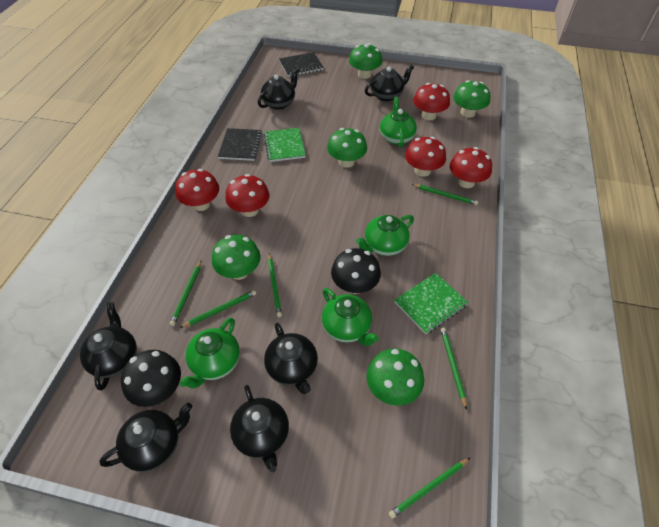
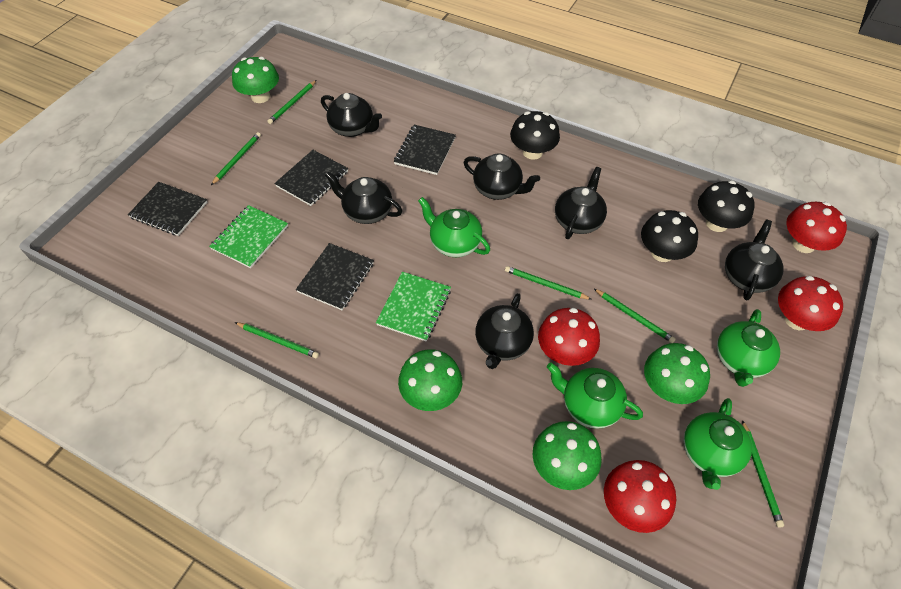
black mushroom: [121,350,181,407] [331,248,381,294] = 2 -> [510,111,560,160] [641,210,698,262] [698,180,754,232] = 3
black notebook: [218,128,262,161] [279,52,324,77] = 2 -> [128,182,207,236] [274,150,348,206] [296,243,374,310] [394,125,456,175] = 4
green mushroom: [212,235,261,280] [327,128,367,168] [349,43,382,79] [366,349,424,406] [453,80,490,118] = 5 -> [232,57,279,103] [398,349,462,411] [533,421,601,490] [644,343,710,404] = 4
red mushroom: [175,169,219,211] [225,174,269,217] [405,137,446,177] [413,83,450,120] [450,147,492,188] = 5 -> [538,308,600,366] [604,460,676,533] [778,276,843,331] [786,202,847,253] = 4

